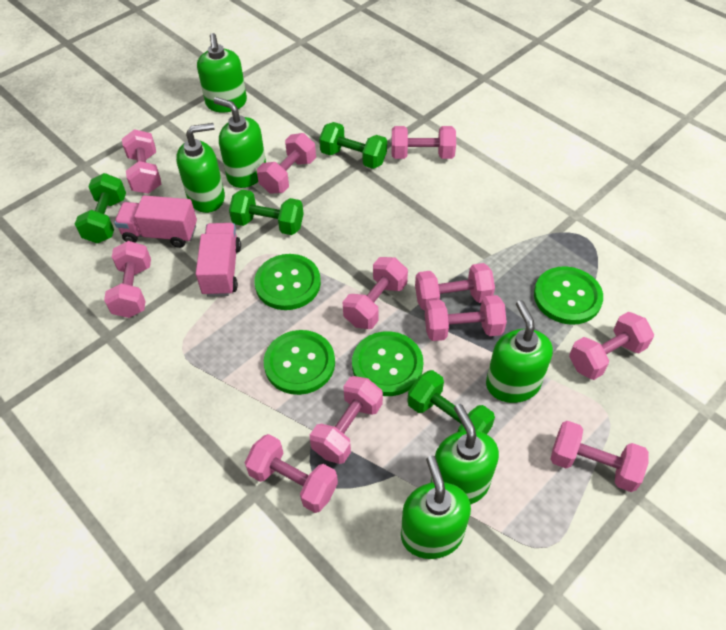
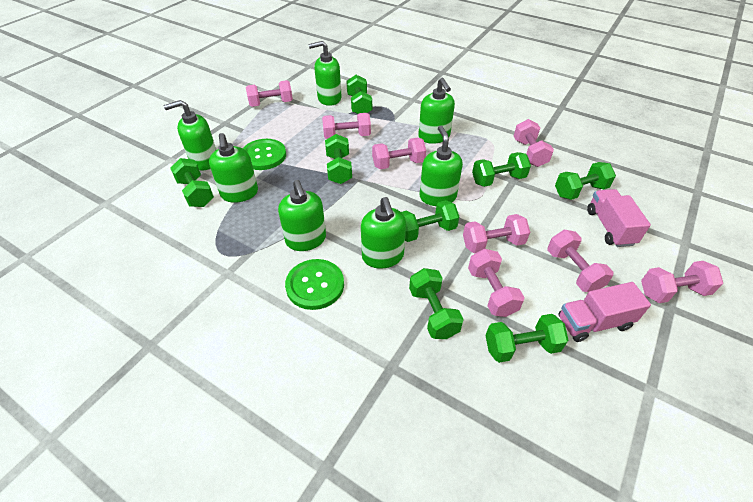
green button: [254,254,321,310] [264,330,335,395] [352,331,423,396] [534,266,603,325] = 4 -> [243,139,286,170] [285,259,344,310] = 2
green dumbbell: [75,173,126,243] [229,190,304,235] [319,122,387,169] [407,370,495,434] = 4 -> [170,158,214,207] [325,134,352,184] [346,75,372,114] [401,200,459,242] [409,268,464,339] [472,152,531,187] [485,314,568,363] [555,162,616,200] = 8
green soap dispenser: [176,123,225,213] [197,33,247,113] [214,97,266,188] [401,456,471,559] [431,404,499,505] [486,300,553,403] = 6 -> [163,100,216,171] [209,133,258,203] [278,180,326,251] [308,41,342,106] [361,197,406,268] [418,78,455,144] [420,125,463,206] = 7
pink dumbbell: [104,241,151,318] [122,129,161,194] [245,434,338,513] [257,133,316,193] [310,376,383,464] [343,257,408,329] [392,126,456,159] [415,263,495,311] [425,295,507,341] [550,420,649,492] [569,312,654,380] = 11 -> [246,80,293,107] [322,113,371,139] [372,138,426,169] [463,214,530,254] [468,249,525,317] [514,119,554,167] [547,230,613,292] [641,261,723,303] = 8

